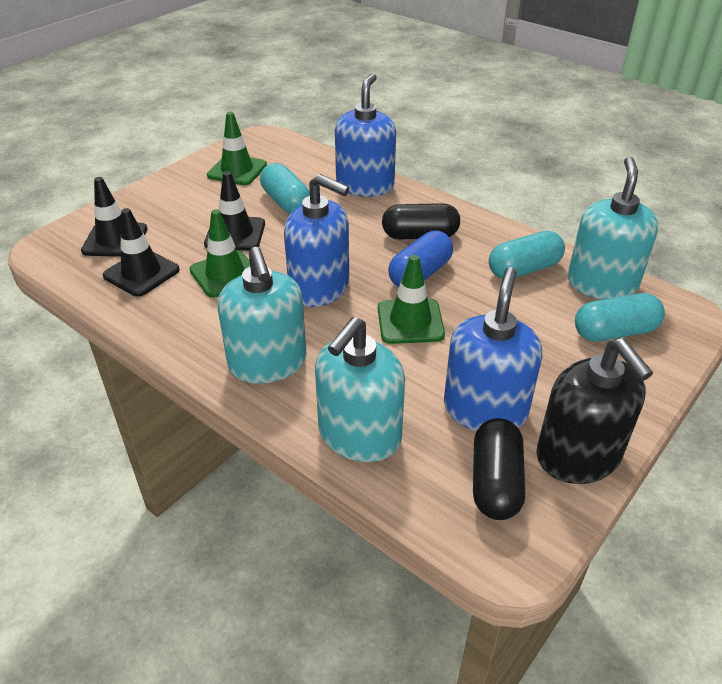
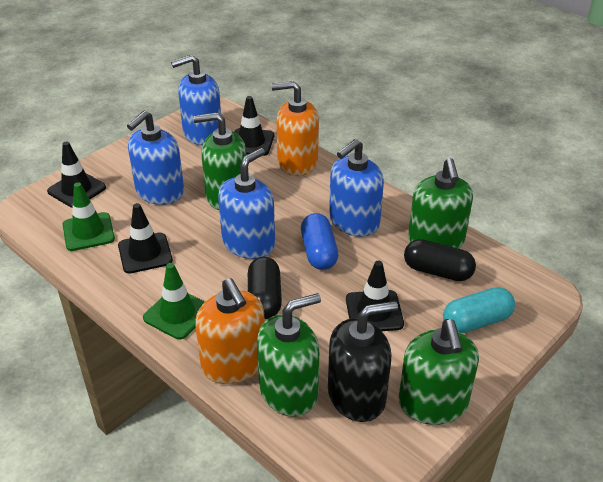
black traffic cone: [81,177,148,257] [103,208,180,297] [204,171,265,251] = 3 -> [47,141,106,208] [118,203,173,273] [234,96,274,156] [346,261,404,331] = 4
blue soap dispenser: [284,174,349,307] [335,73,396,197] [444,267,542,431] = 3 -> [127,111,184,205] [171,54,221,145] [218,148,275,259] [329,139,384,237] = 4
green soap dispenser: none = 0 -> [193,112,246,210] [257,293,321,417] [399,319,479,425] [408,158,473,249] = 4
green traffic cone: [189,209,250,298] [207,112,267,185] [378,255,445,344] = 3 -> [63,182,115,251] [143,263,205,340] = 2
orange soap dispenser: none = 0 -> [195,278,265,384] [271,81,319,176] = 2
turquoise capsule: [260,163,310,214] [489,231,565,279] [575,293,665,342] = 3 -> [443,287,515,333] = 1
turquoise soap dispenser: [217,247,307,384] [315,317,405,462] [567,156,658,299] = 3 -> none = 0

